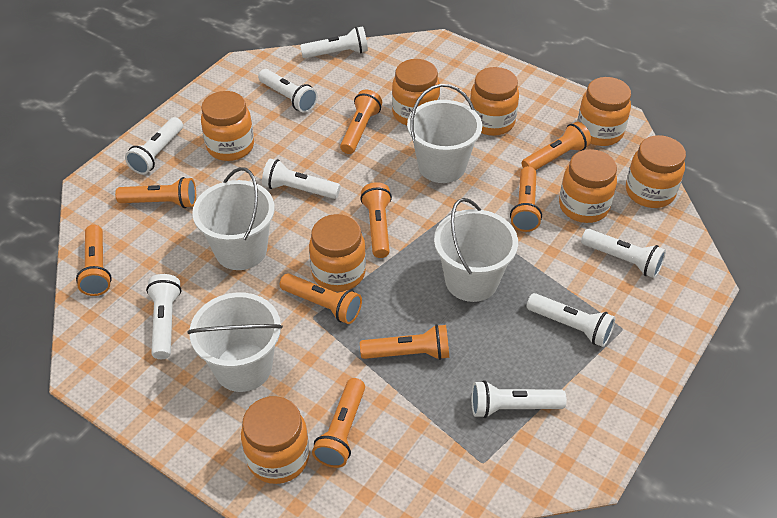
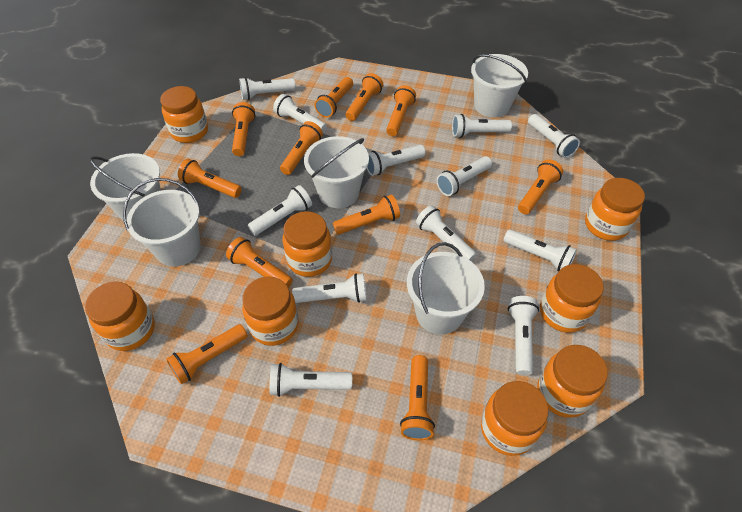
orange flashlight: [76,225,112,296] [115,177,196,208] [280,273,362,324] [312,378,365,468] [340,89,382,154] [360,182,392,258] [360,324,449,360] [510,166,542,232] [522,122,591,170] = 9 -> [166,324,248,384] [178,159,242,198] [226,237,293,288] [232,102,255,156] [280,121,323,175] [314,77,353,118] [333,195,400,235] [345,73,384,121] [386,85,416,136] [400,355,435,440] [518,159,563,214] = 11
white bucket: [187,292,283,392] [192,167,275,270] [407,84,482,183] [434,198,518,302] = 4 -> [90,153,161,222] [123,178,201,267] [304,136,369,208] [407,242,485,335] [471,54,528,118] = 5
white flashlight: [125,117,183,174] [146,274,181,359] [258,69,318,113] [262,159,340,199] [300,26,368,58] [471,380,567,418] [527,293,615,347] [581,229,666,278] = 8 -> [239,77,296,100] [248,185,312,235] [269,363,352,397] [273,94,327,133] [292,273,367,303] [367,145,426,176] [416,205,477,261] [437,156,492,196] [452,114,512,138] [504,229,577,272] [508,296,539,376] [528,114,580,158] = 12

